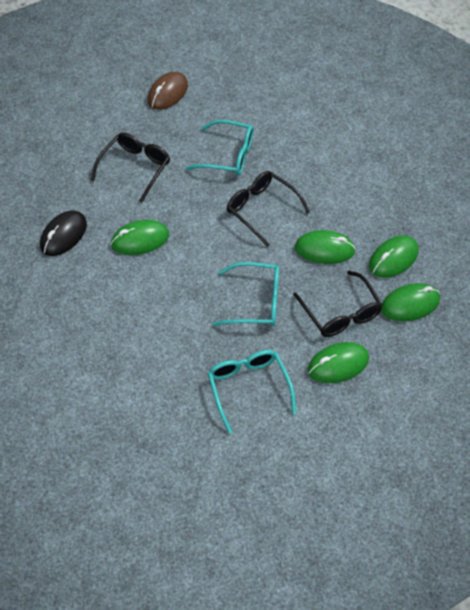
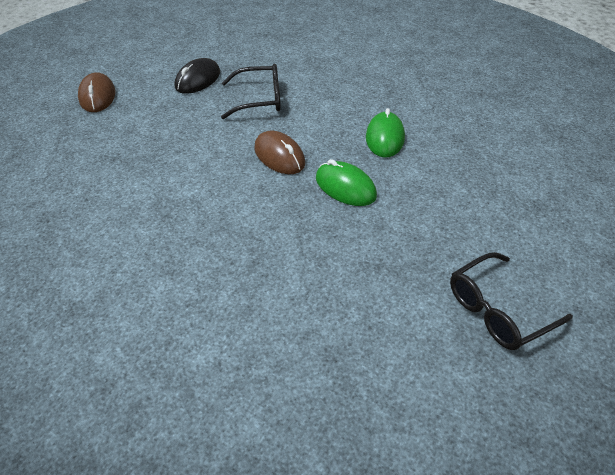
black glasses: [91,133,170,203] [227,171,310,247] [293,271,383,337] = 3 -> [221,64,281,119] [450,252,573,350] = 2
brown mouse: [148,72,188,110] = 1 -> [78,72,116,112] [254,130,305,174] = 2
green mouse: [110,220,169,255] [295,230,356,264] [308,342,369,383] [369,235,419,278] [381,283,440,322] = 5 -> [316,159,377,206] [366,108,405,158] = 2
turquoise glasses: [186,120,253,176] [207,350,296,434] [213,262,279,326] = 3 -> none = 0

